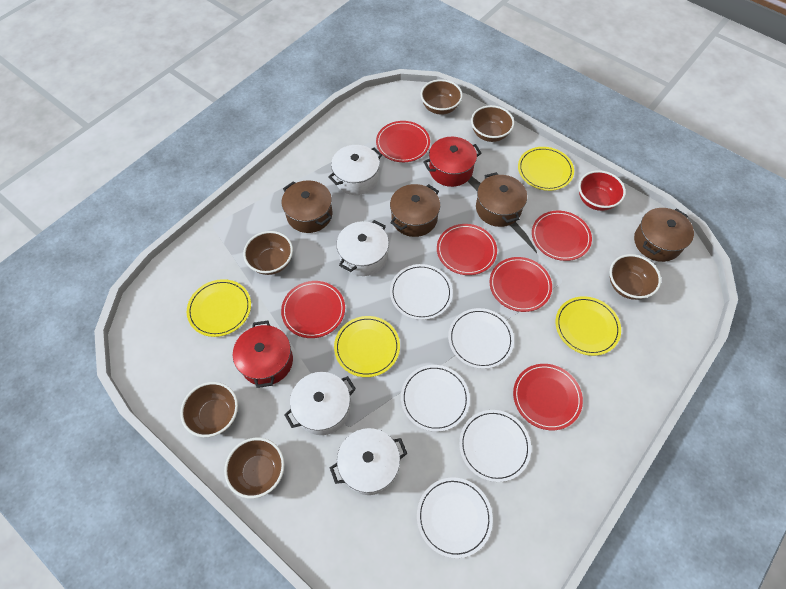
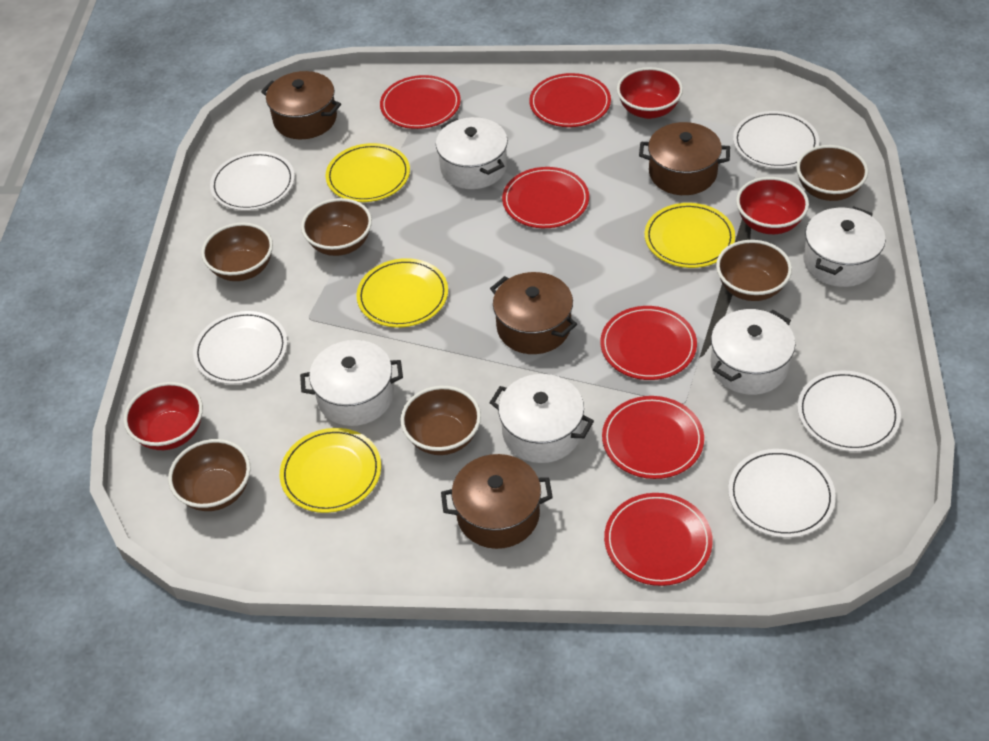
red bowl: [579,170,626,211] = 1 -> [123,382,203,450] [617,67,683,119] [736,177,809,234] = 3
red pot: [233,321,293,388] [423,137,482,187] = 2 -> none = 0
white pot: [284,372,356,435] [328,145,382,195] [330,428,407,495] [336,220,389,276] = 4 -> [300,340,403,426] [436,117,508,189] [490,374,594,463] [711,309,795,395] [803,206,886,287] = 5

